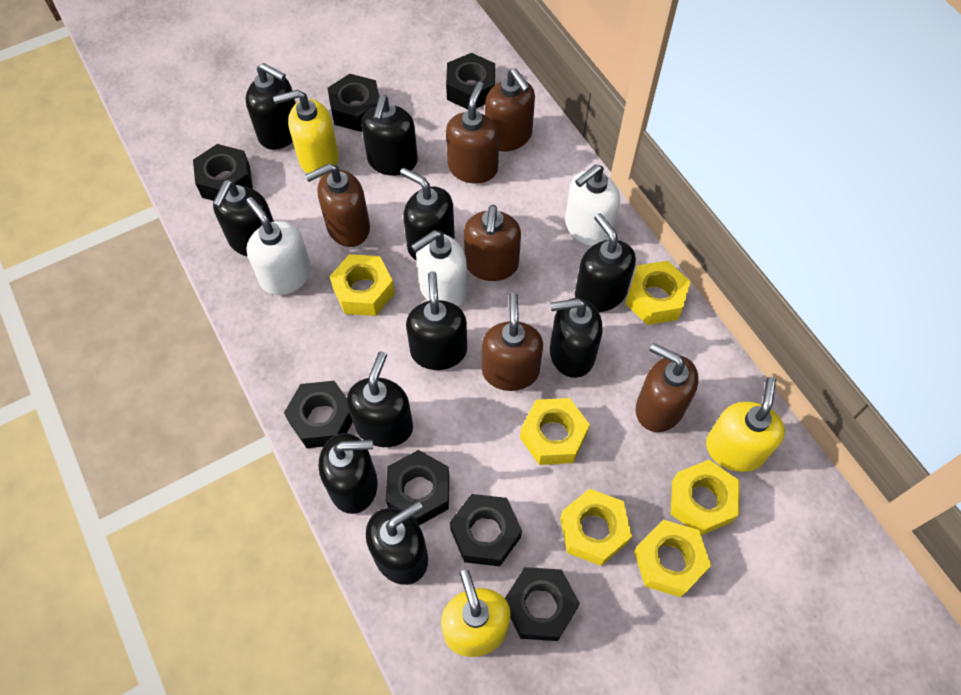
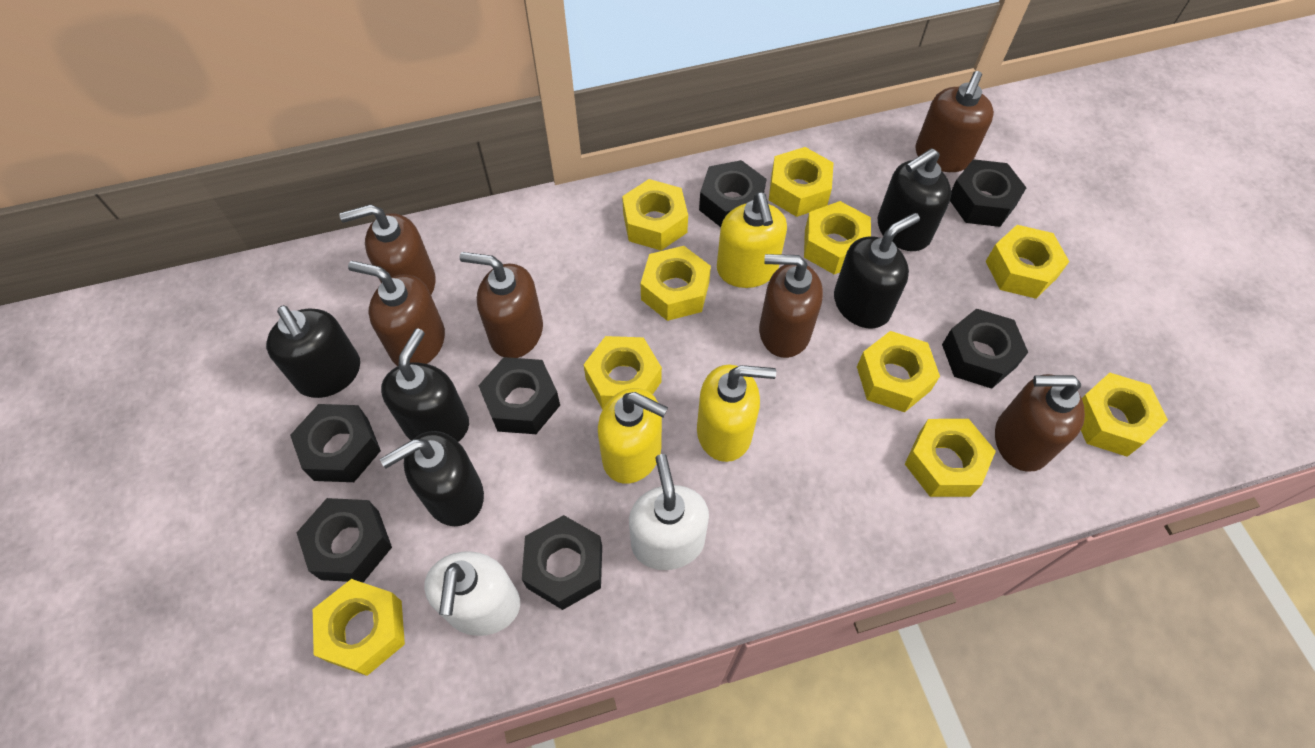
black soap dispenser: [213,180,274,257] [246,63,296,150] [319,433,378,514] [347,351,413,447] [361,95,418,176] [366,501,428,585] [400,168,455,261] [406,271,467,370] [550,298,603,378] [575,213,636,312] = 10 -> [266,305,360,398] [380,431,484,526] [381,328,469,442] [834,213,920,329] [878,148,951,251] = 5
white soap dispenser: [246,197,312,295] [411,230,467,307] [565,164,620,246] = 3 -> [424,551,520,636] [629,454,709,570] = 2
yellow nut: [329,254,395,316] [520,398,590,465] [560,489,632,566] [625,261,691,325] [634,520,711,597] [671,460,740,535] = 6 -> [313,579,405,676] [583,336,662,410] [622,179,688,250] [640,246,711,321] [769,147,833,217] [804,201,871,275] [857,331,940,412] [905,419,996,497] [986,225,1069,299] [1081,373,1168,457] = 10

